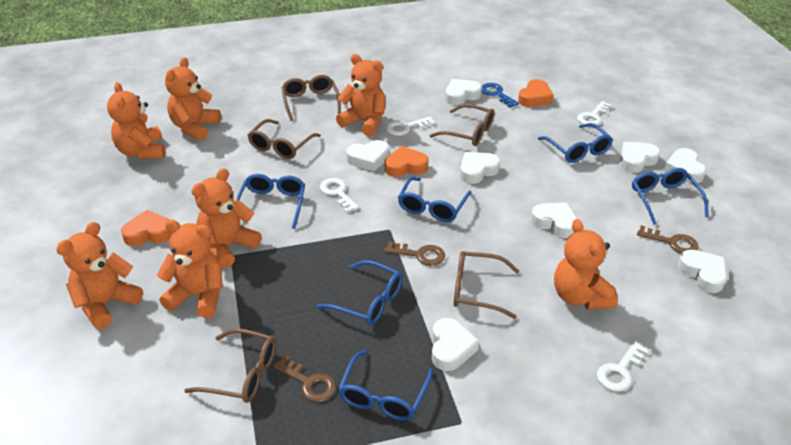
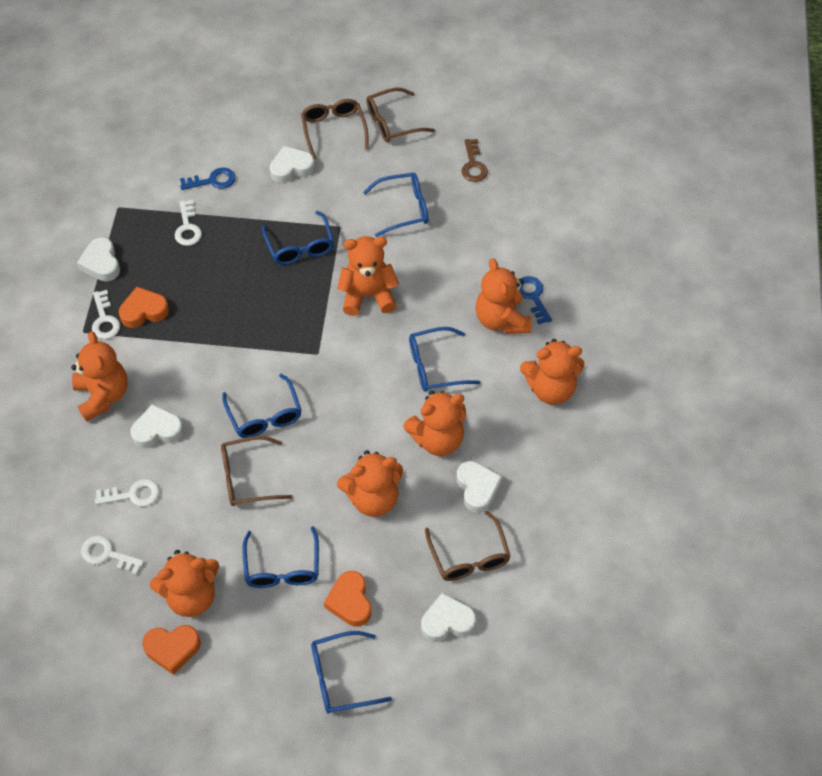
blue key: [482,83,519,108] = 1 -> [180,168,236,190] [519,276,552,324] = 2
brown glasses: [184,328,276,403] [248,119,321,159] [281,75,341,121] [429,104,495,146] [454,251,519,319] = 5 -> [221,436,292,506] [301,99,369,159] [366,87,435,142] [425,511,510,581] = 4
brown key: [274,355,336,402] [384,241,445,266] [637,225,699,254] = 3 -> [461,139,488,182] = 1
white heart: [346,140,389,171] [432,318,479,371] [445,79,482,105] [460,152,500,184] [531,202,577,238] [620,142,660,173] [664,148,706,184] [678,250,727,293] = 8 -> [77,237,120,281] [130,404,184,448] [270,146,315,183] [421,593,476,642] [457,461,502,513] = 5

